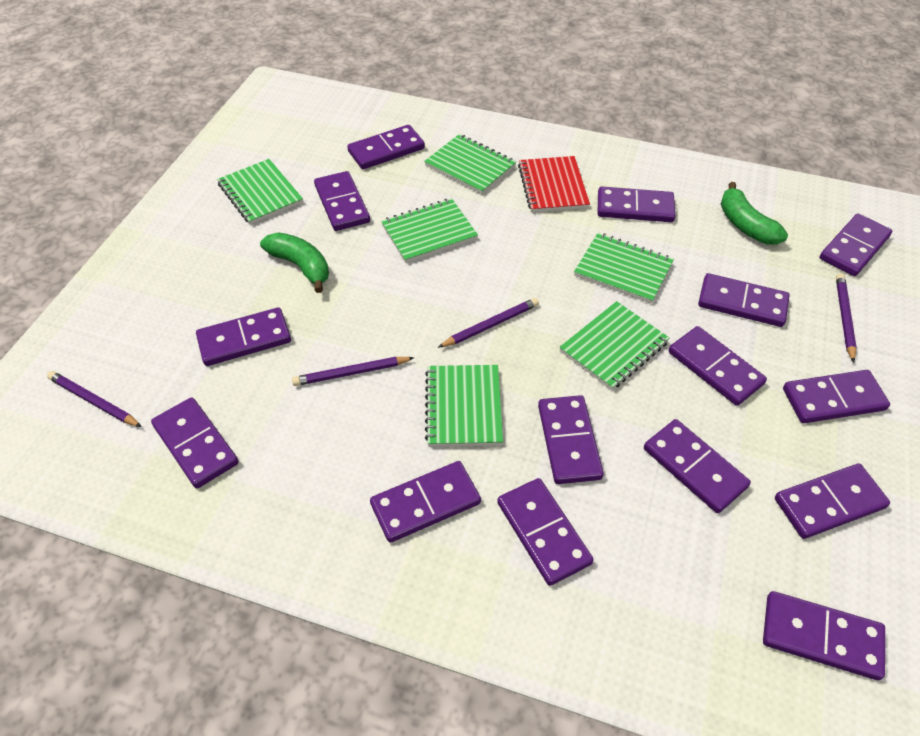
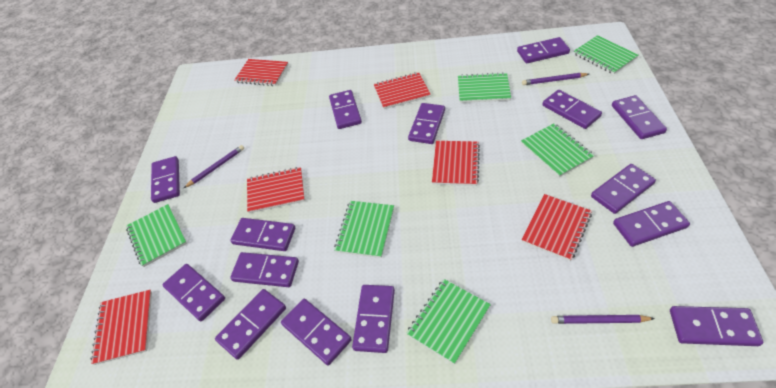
green banana: [260,232,329,293] [721,182,788,245] = 2 -> none = 0
purple pencil: [47,371,142,427] [292,357,414,386] [438,298,539,348] [836,274,857,363] = 4 -> [184,145,244,188] [522,73,589,85] [551,315,655,324] = 3
red notebook: [518,156,590,212] = 1 -> [90,290,152,365] [234,59,289,86] [247,167,305,213] [374,72,431,109] [432,141,480,186] [522,194,592,261] = 6

